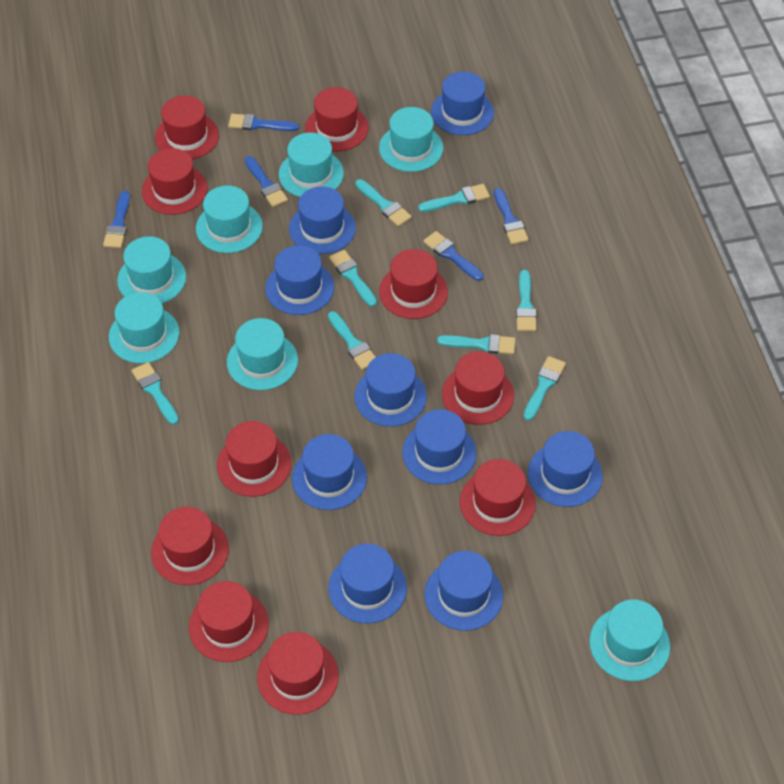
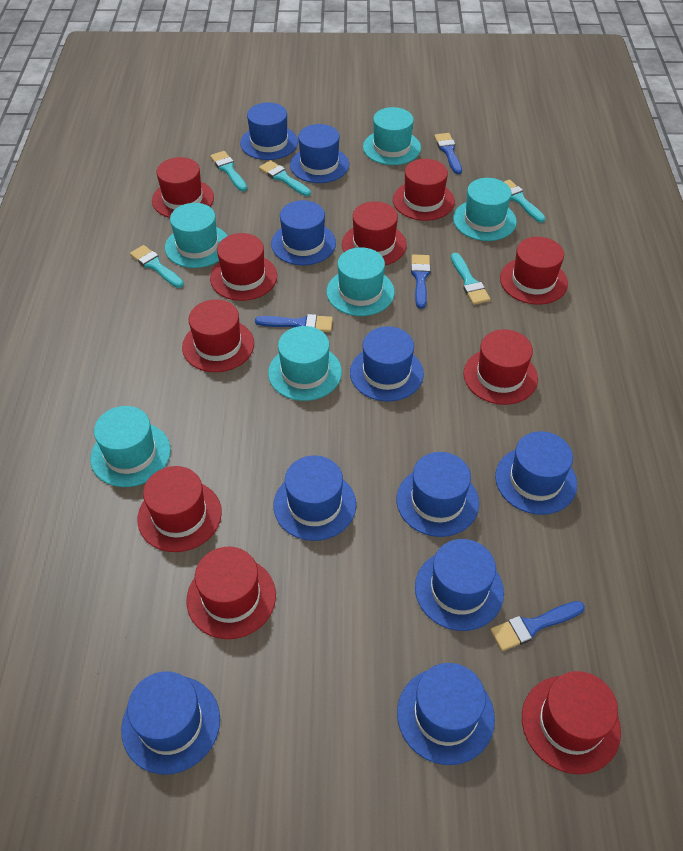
blue brush: [103,191,130,248] [228,114,299,131] [245,156,288,207] [423,231,484,281] [494,188,529,245] = 5 -> [255,314,333,332] [411,255,431,309] [434,133,462,174] [490,601,585,651] = 4
blue hat: [265,245,334,315] [289,187,356,254] [292,434,367,510] [328,544,407,624] [354,353,427,427] [402,409,477,485] [424,551,503,631] [431,71,494,135] [528,431,603,507] = 9 -> [121,671,220,774] [240,102,298,160] [271,200,336,265] [274,455,356,541] [290,124,349,183] [350,326,424,401] [397,452,479,537] [397,663,495,765] [415,539,504,631] [495,431,577,515] = 10
turquoise brush: [132,362,179,425] [328,311,376,370] [329,250,377,307] [355,179,412,226] [418,184,490,212] [437,334,515,354] [516,270,537,331] [524,356,566,421] = 8 -> [130,245,184,288] [210,151,247,191] [259,160,311,196] [451,253,490,305] [504,179,545,223] = 5
turquoise hat: [109,292,179,363] [117,236,186,304] [196,185,263,253] [227,318,298,390] [279,133,344,197] [379,107,443,172] [589,600,670,681] = 7 -> [90,406,171,487] [165,203,227,268] [268,326,342,401] [327,247,395,316] [363,107,421,165] [453,178,517,241] = 6

